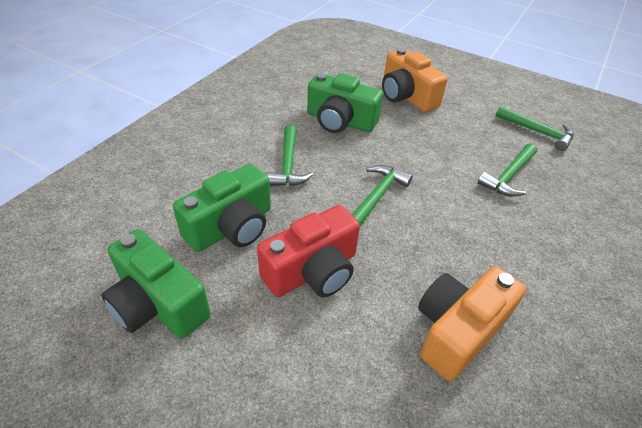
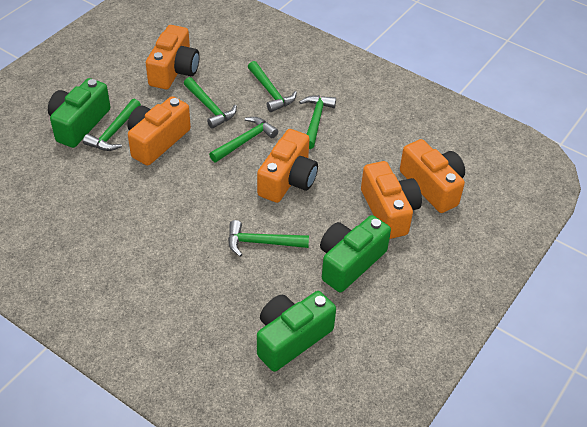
green hammer: [267,125,313,186] [351,165,413,226] [477,144,537,197] [495,106,574,151] = 4 -> [83,99,141,151] [184,77,237,129] [209,117,278,162] [228,220,309,257] [248,61,297,112] [299,95,336,149] = 6
orange camera: [382,48,448,112] [418,266,526,381] = 2 -> [127,96,191,166] [146,25,199,89] [257,129,318,203] [361,161,422,239] [400,139,465,213] = 5
red camera: [257,205,360,297] = 1 -> none = 0

